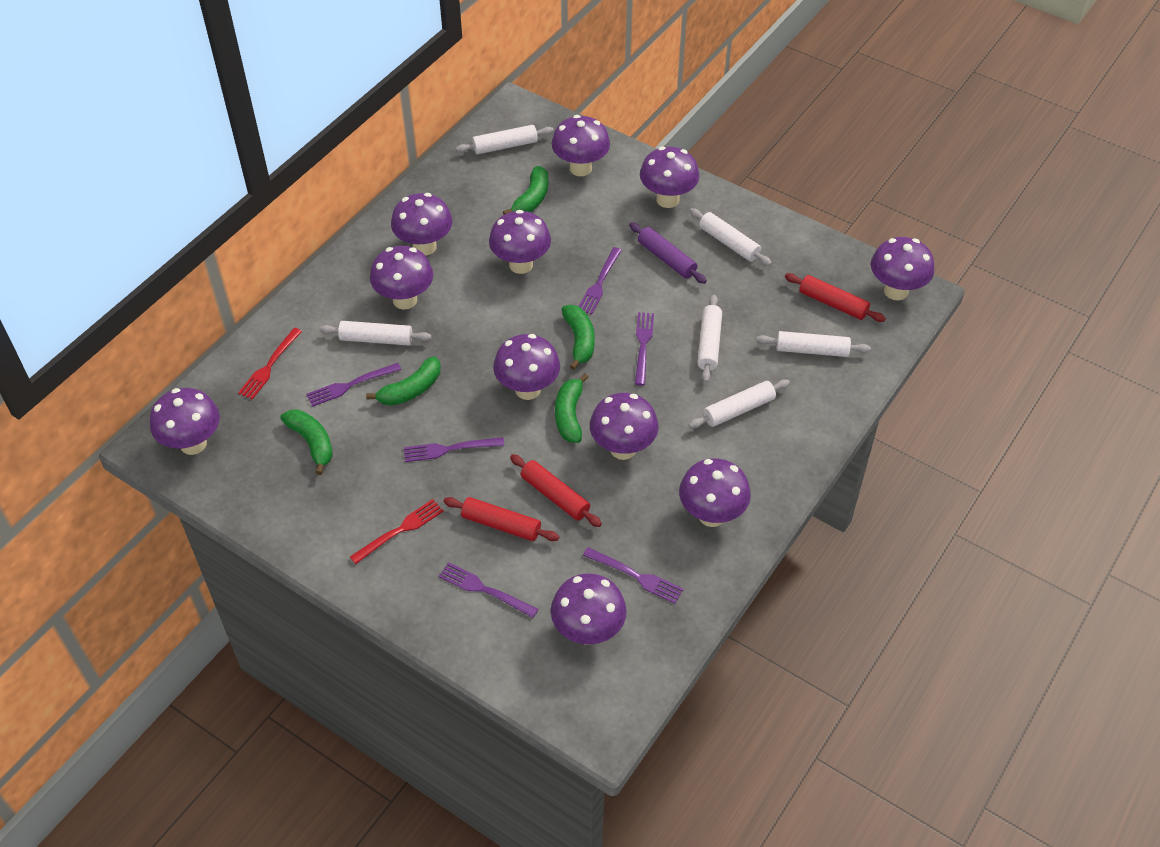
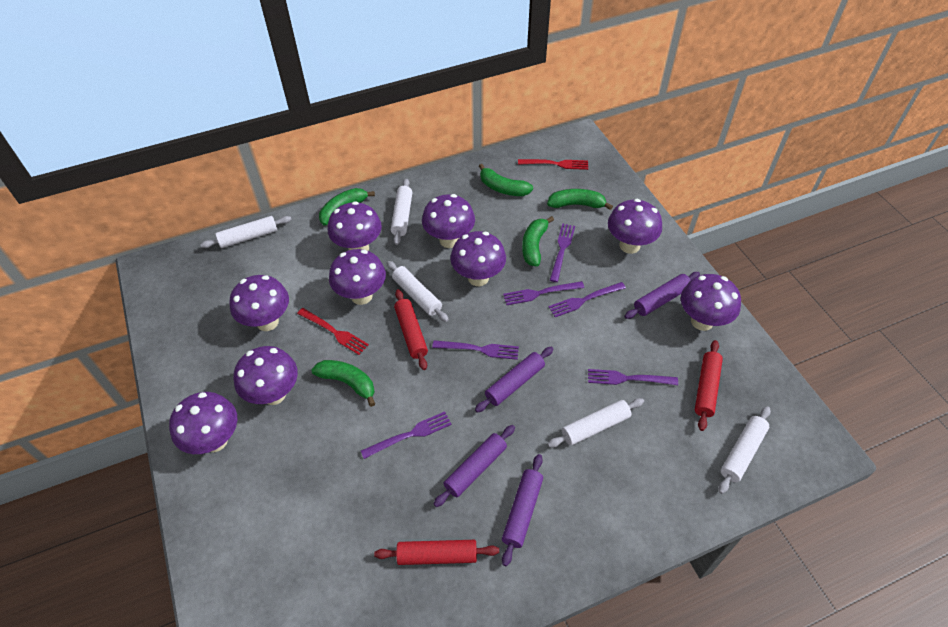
purple mushroom: [150,388,220,455] [370,246,433,310] [391,193,452,256] [489,210,551,274] [493,334,560,400] [551,573,627,645] [552,115,610,176] [590,393,659,460] [640,147,700,208] [679,458,751,527] [871,237,934,300] = 11 -> [169,392,237,454] [229,275,289,331] [234,346,298,405] [328,201,382,251] [329,249,386,305] [422,194,475,248] [450,231,506,286] [608,199,662,254] [681,274,741,331] = 9
purple rolling pin: [629,222,707,284] = 1 -> [433,425,515,507] [475,347,553,413] [502,454,543,566] [625,272,700,319] = 4
white rolling pin: [319,321,432,345] [456,125,554,154] [689,379,790,428] [690,208,772,266] [697,295,722,382] [756,331,871,357] = 6 -> [200,216,292,248] [387,261,449,322] [391,179,412,245] [547,398,644,448] [718,406,771,494] = 5

